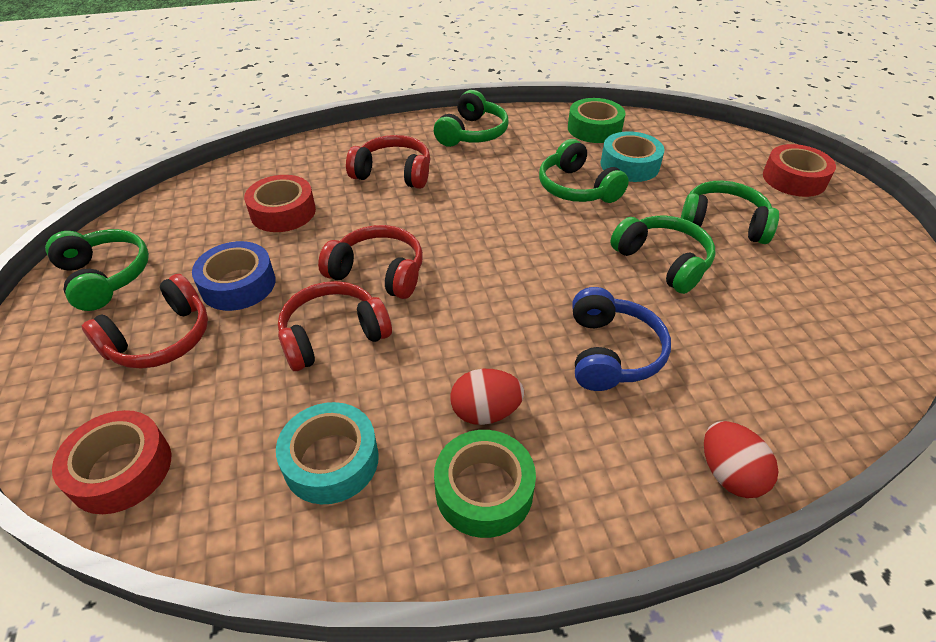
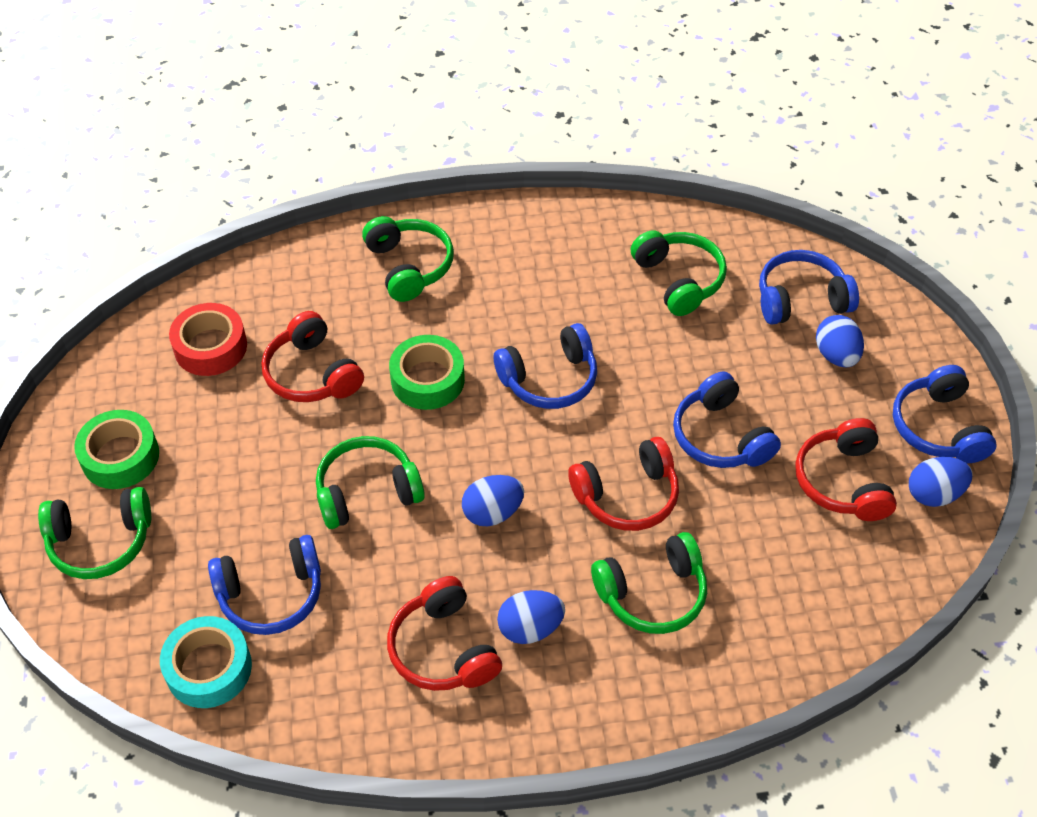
blue egg: none = 0 -> [462,475,524,526] [497,590,565,644] [816,315,864,367] [909,457,973,507] = 4
blue headphones: [572,287,671,391] = 1 -> [208,535,321,635] [494,323,597,409] [673,372,781,468] [759,250,859,325] [893,365,996,463] = 5
blue tape: [192,241,276,311] = 1 -> none = 0
red egg: [450,369,524,425] [704,421,779,498] = 2 -> none = 0
red tape: [52,410,171,514] [244,175,316,232] [763,144,836,197] = 3 -> [169,303,247,376] = 1
turquoise tape: [276,402,379,504] [600,131,665,182] = 2 -> [160,616,252,708] = 1

